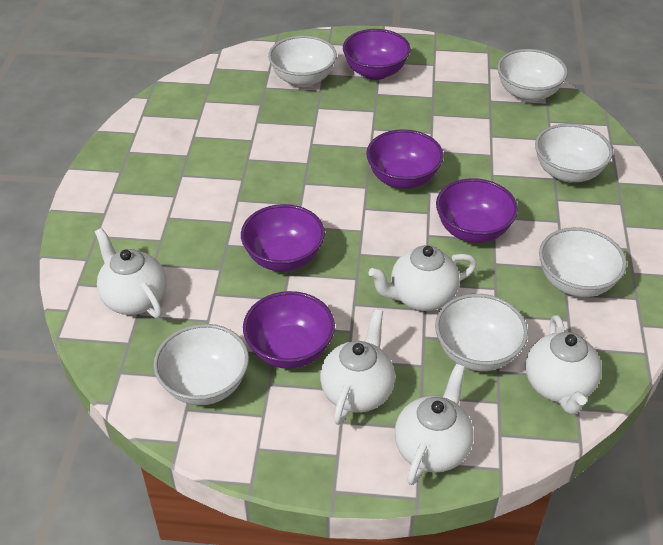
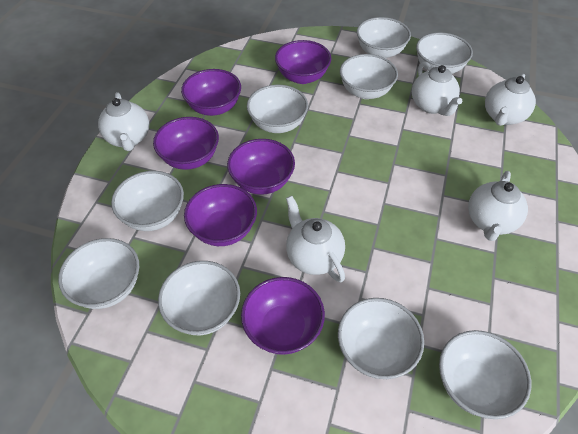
purple bowl: [241,204,325,271] [243,291,335,369] [343,29,411,80] [366,129,444,189] [436,178,518,243] = 5 -> [153,117,219,170] [181,69,241,116] [184,184,257,246] [227,139,295,195] [241,277,325,355] [275,40,331,84] = 6
white bowl: [153,324,249,405] [268,35,337,87] [435,294,528,371] [497,49,568,102] [535,124,613,182] [539,227,627,297] = 6 -> [58,238,139,309] [111,171,184,231] [158,261,240,335] [247,85,308,133] [338,298,424,379] [340,54,398,99] [357,17,411,58] [416,32,473,74] [439,330,531,419] = 9

